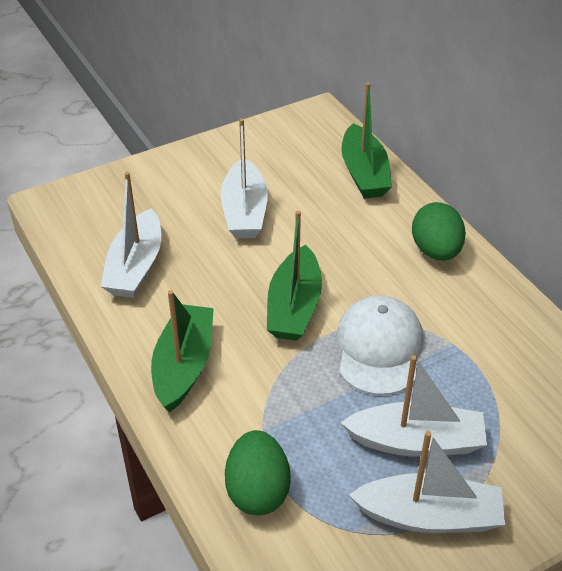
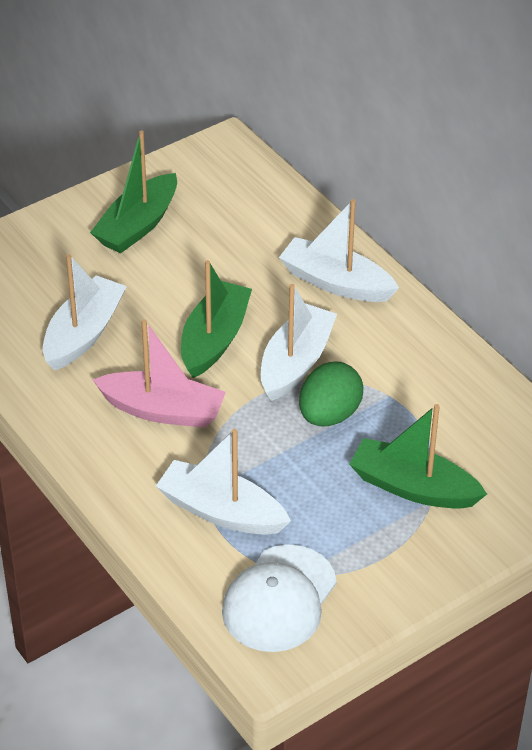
green egg: [225,430,291,515] [412,202,466,261] = 2 -> [299,362,363,426] = 1
pink boat: none = 0 -> [93,319,226,428] = 1

